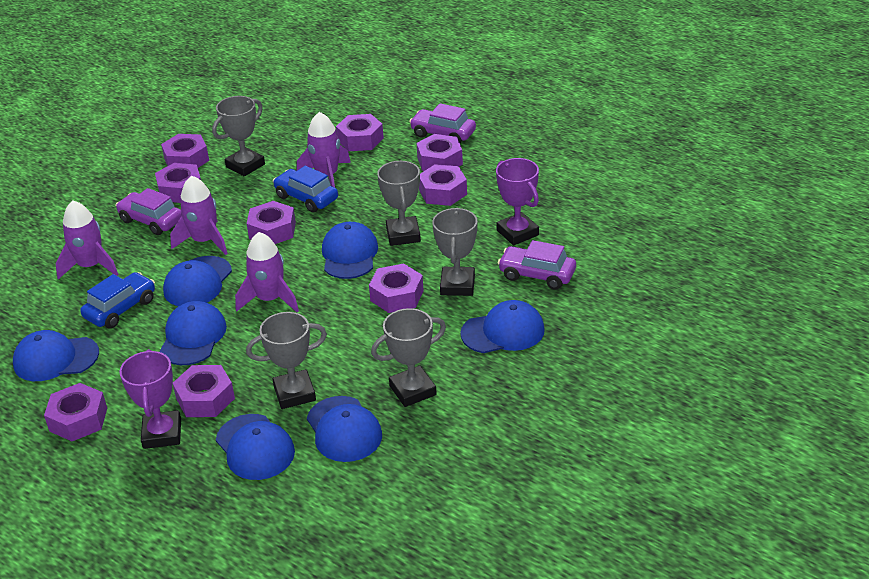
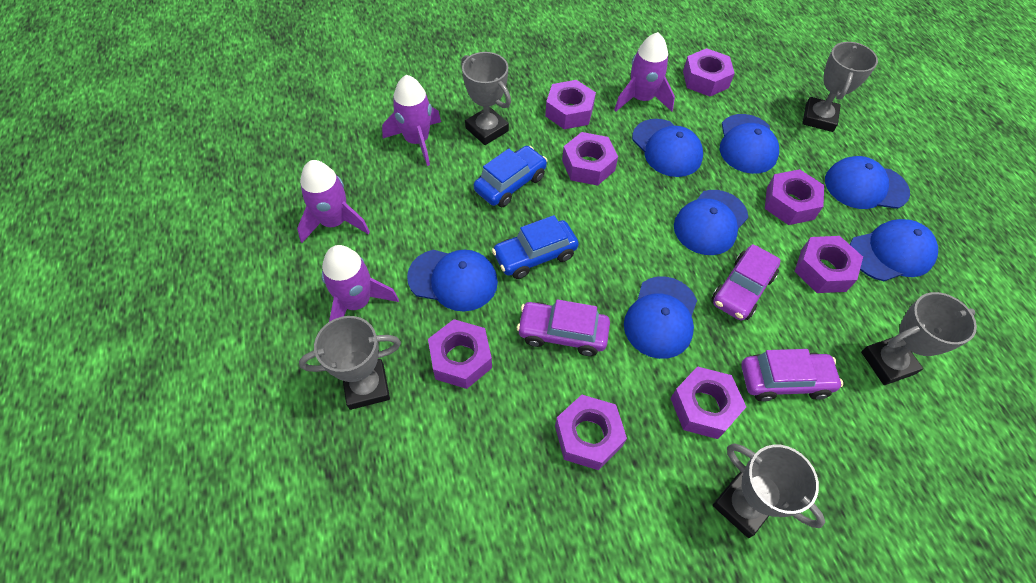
purple nut: [44,383,107,441] [155,163,201,203] [161,134,209,168] [173,365,235,417] [246,201,296,244] [336,114,384,151] [369,263,424,313] [416,134,463,171] [419,164,467,206] = 9 -> [428,319,492,389] [545,80,596,129] [555,395,627,470] [562,132,618,186] [670,366,746,439] [683,48,735,96] [765,169,824,225] [794,236,863,293] = 8
purple trophy: [120,349,181,449] [496,158,539,245] = 2 -> none = 0

